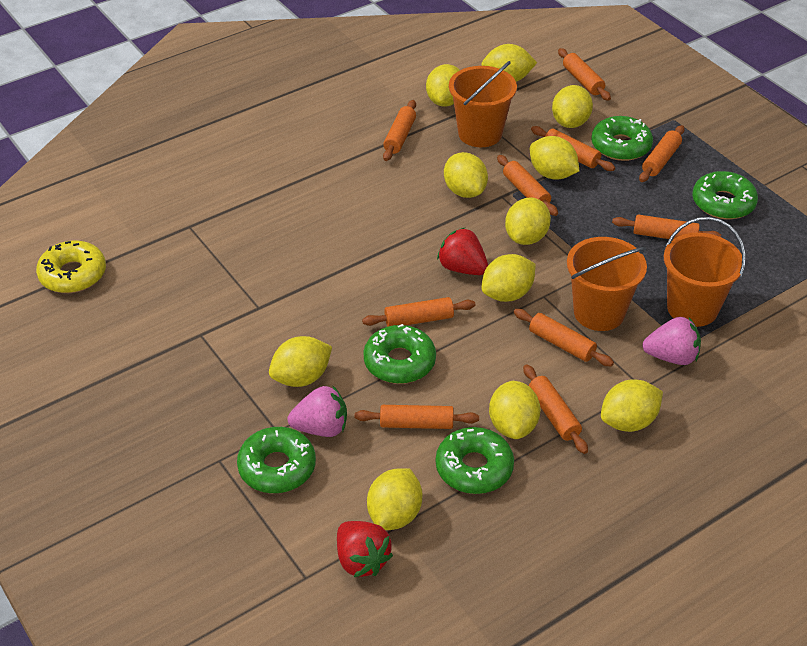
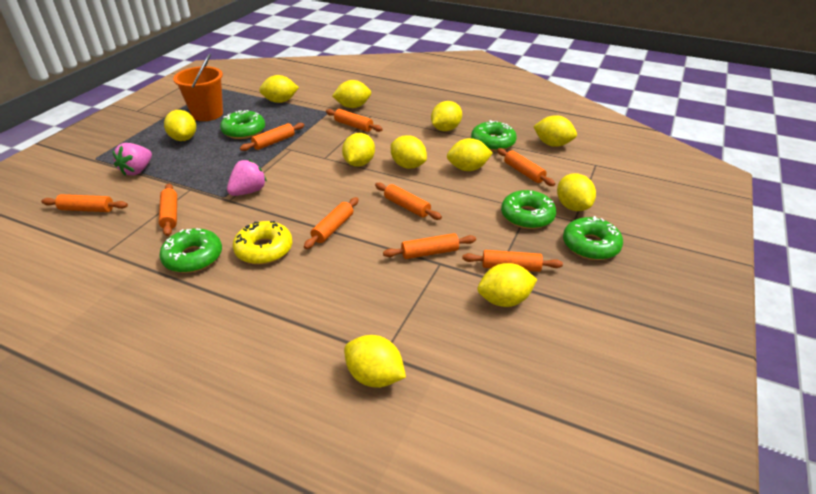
orange bucket: [449,61,517,147] [567,237,647,331] [664,217,746,327] = 3 -> [173,53,223,121] = 1
orange rolling pin: [355,405,479,429] [362,297,475,327] [383,100,416,161] [497,155,558,216] [514,309,614,366] [523,364,588,454] [531,126,615,171] [558,48,611,101] [612,215,721,239] [639,125,685,182] = 10 -> [41,194,128,212] [159,183,177,236] [240,123,304,151] [304,197,359,249] [326,109,383,132] [375,183,442,220] [383,233,476,259] [463,250,563,272] [497,148,555,186] = 9
red strawberry: [337,521,393,577] [437,228,488,275] = 2 -> none = 0

